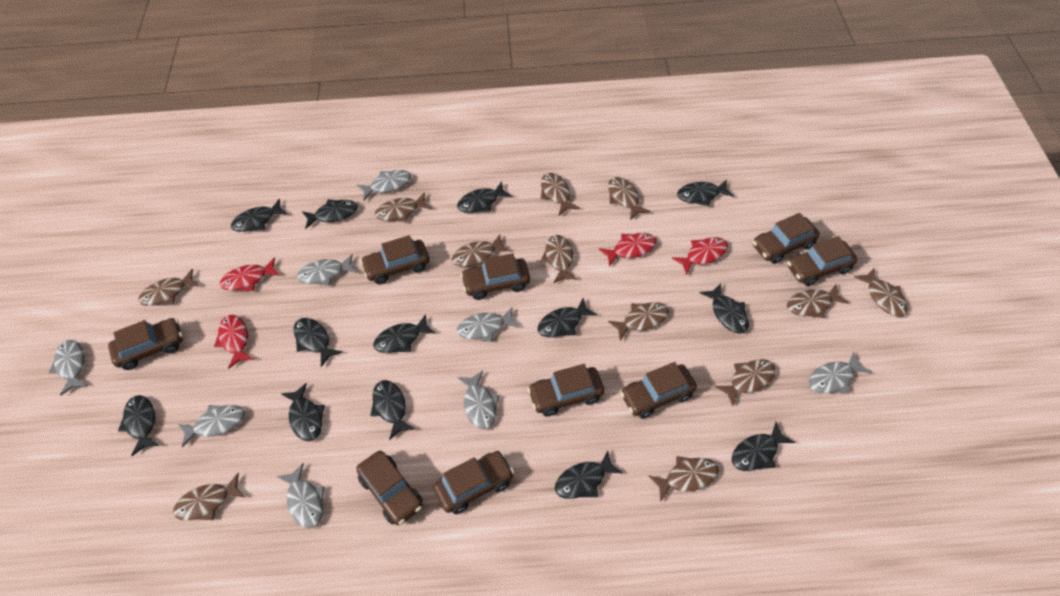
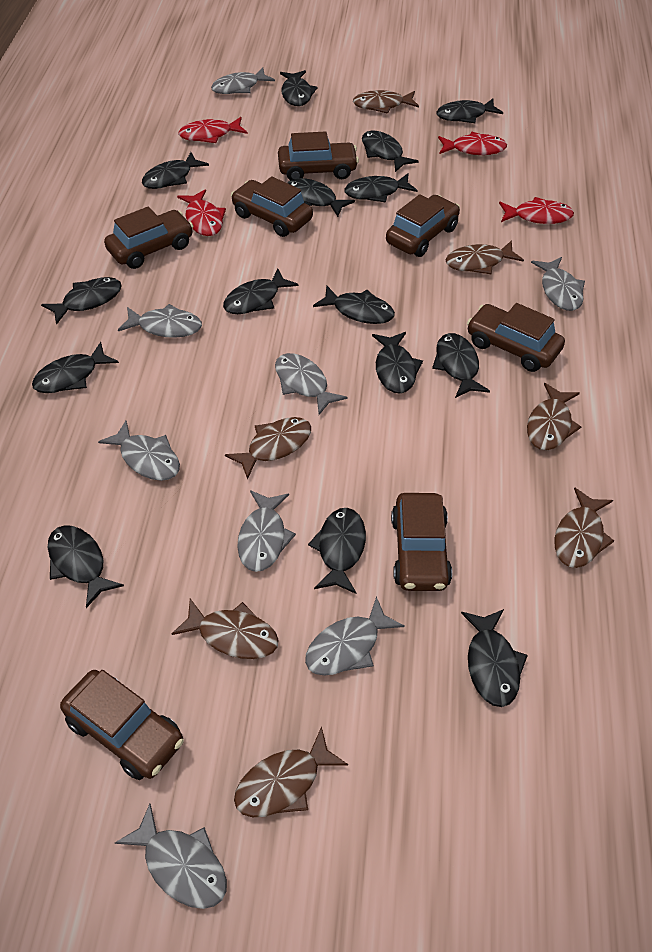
black fish: [118,395,160,456] [231,199,288,232] [281,383,325,441] [293,318,343,367] [302,199,358,229] [370,380,415,440] [373,314,436,353] [457,181,512,213] [537,298,597,337] [555,450,623,499] [677,179,734,206] [700,283,749,334] [732,422,795,471] = 13 -> [32,342,119,393] [41,277,122,325] [48,525,124,608] [142,152,209,189] [223,268,299,314] [280,70,318,106] [288,178,355,217] [308,508,366,594] [313,285,395,324] [344,173,418,203] [362,131,419,172] [372,332,423,394] [432,333,490,398] [436,99,503,123] [461,609,528,707] = 15
brown car: [108,318,183,370] [356,451,423,525] [360,235,429,284] [433,451,514,514] [460,253,530,300] [527,364,604,417] [620,362,697,419] [753,213,820,264] [787,236,857,286] = 9 -> [60,670,184,780] [104,207,193,269] [231,176,313,237] [278,131,359,180] [386,194,460,257] [391,493,452,591] [467,303,565,372] = 7
brown fish: [138,269,200,306] [173,473,246,521] [375,192,432,222] [452,234,510,267] [541,173,580,215] [541,235,578,283] [608,177,650,220] [608,302,669,341] [649,456,719,502] [715,359,775,406] [787,284,849,318] [854,268,908,317] = 12 -> [172,599,279,659] [225,417,311,480] [234,726,348,817] [353,90,419,114] [446,240,524,275] [527,383,581,450] [554,487,614,568] = 7

